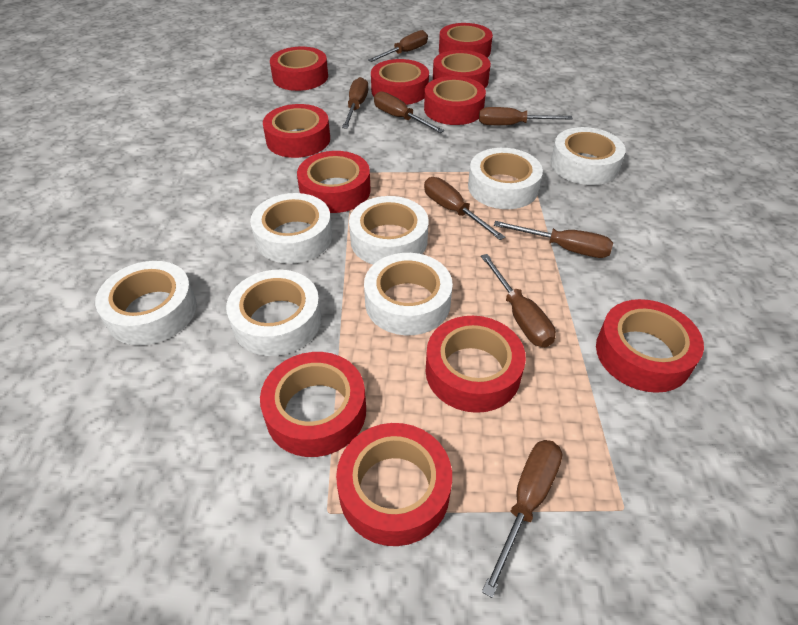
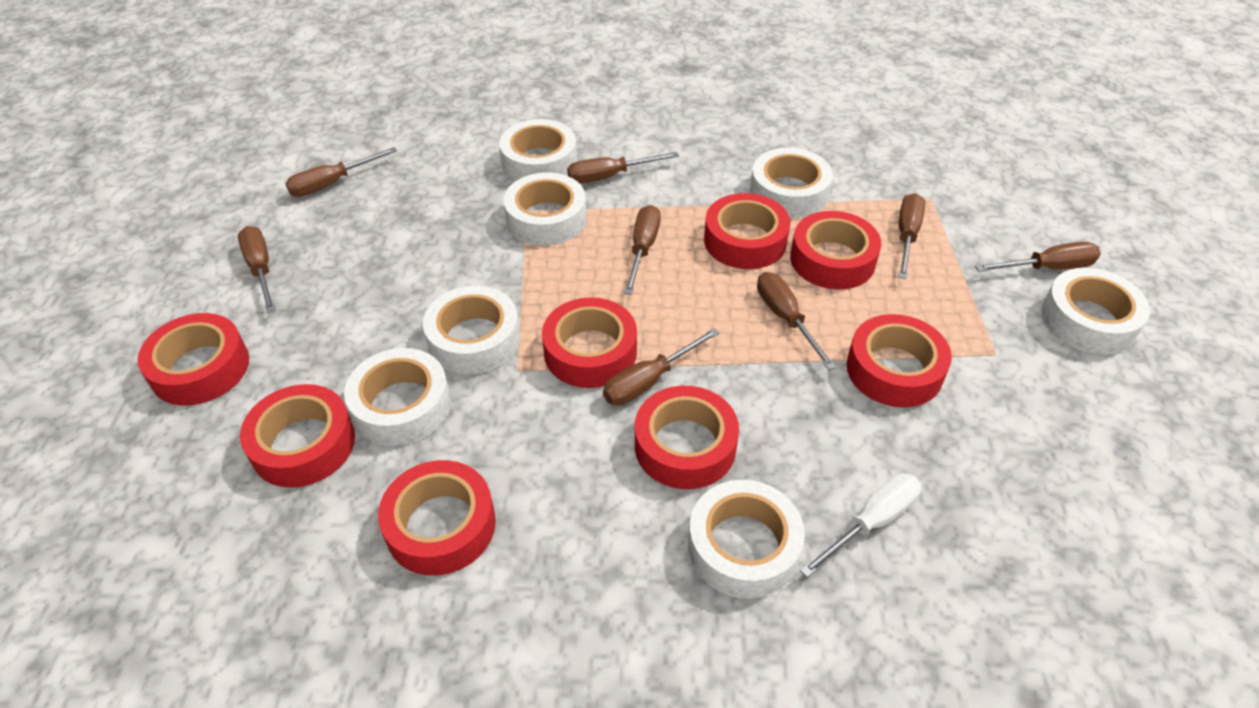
red tape: [260,352,366,457] [263,104,330,158] [270,47,328,91] [297,151,371,213] [336,423,452,546] [371,59,429,105] [424,76,486,125] [426,316,526,413] [433,50,491,88] [439,23,493,58] [596,299,704,393] = 11 -> [137,313,249,406] [240,384,355,488] [378,460,496,576] [542,297,637,388] [635,386,739,489] [704,193,791,269] [790,211,881,290] [847,314,952,407] = 8
white screwdriver: none = 0 -> [800,473,921,578] = 1

